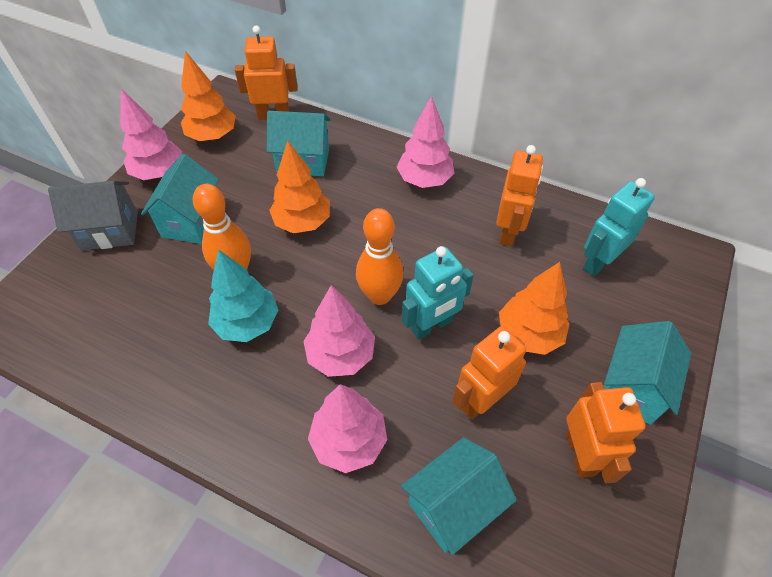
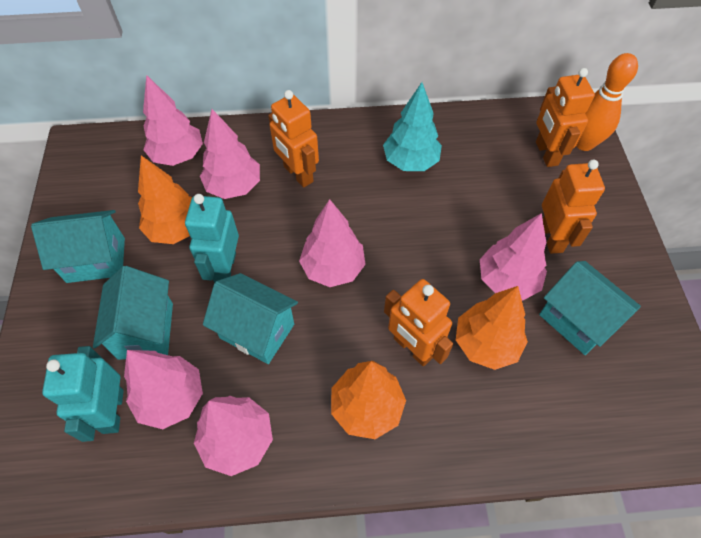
grey house: [48,181,138,251] = 1 -> none = 0
orange bowling pin: [193,184,251,270] [356,208,404,305] = 2 -> [576,53,638,151] = 1
pink tree: [120,89,182,180] [303,285,375,377] [308,384,387,473] [397,96,454,188] = 4 -> [124,350,203,429] [143,75,203,166] [194,396,273,476] [200,109,260,199] [299,199,366,287] [480,213,547,301] = 6

